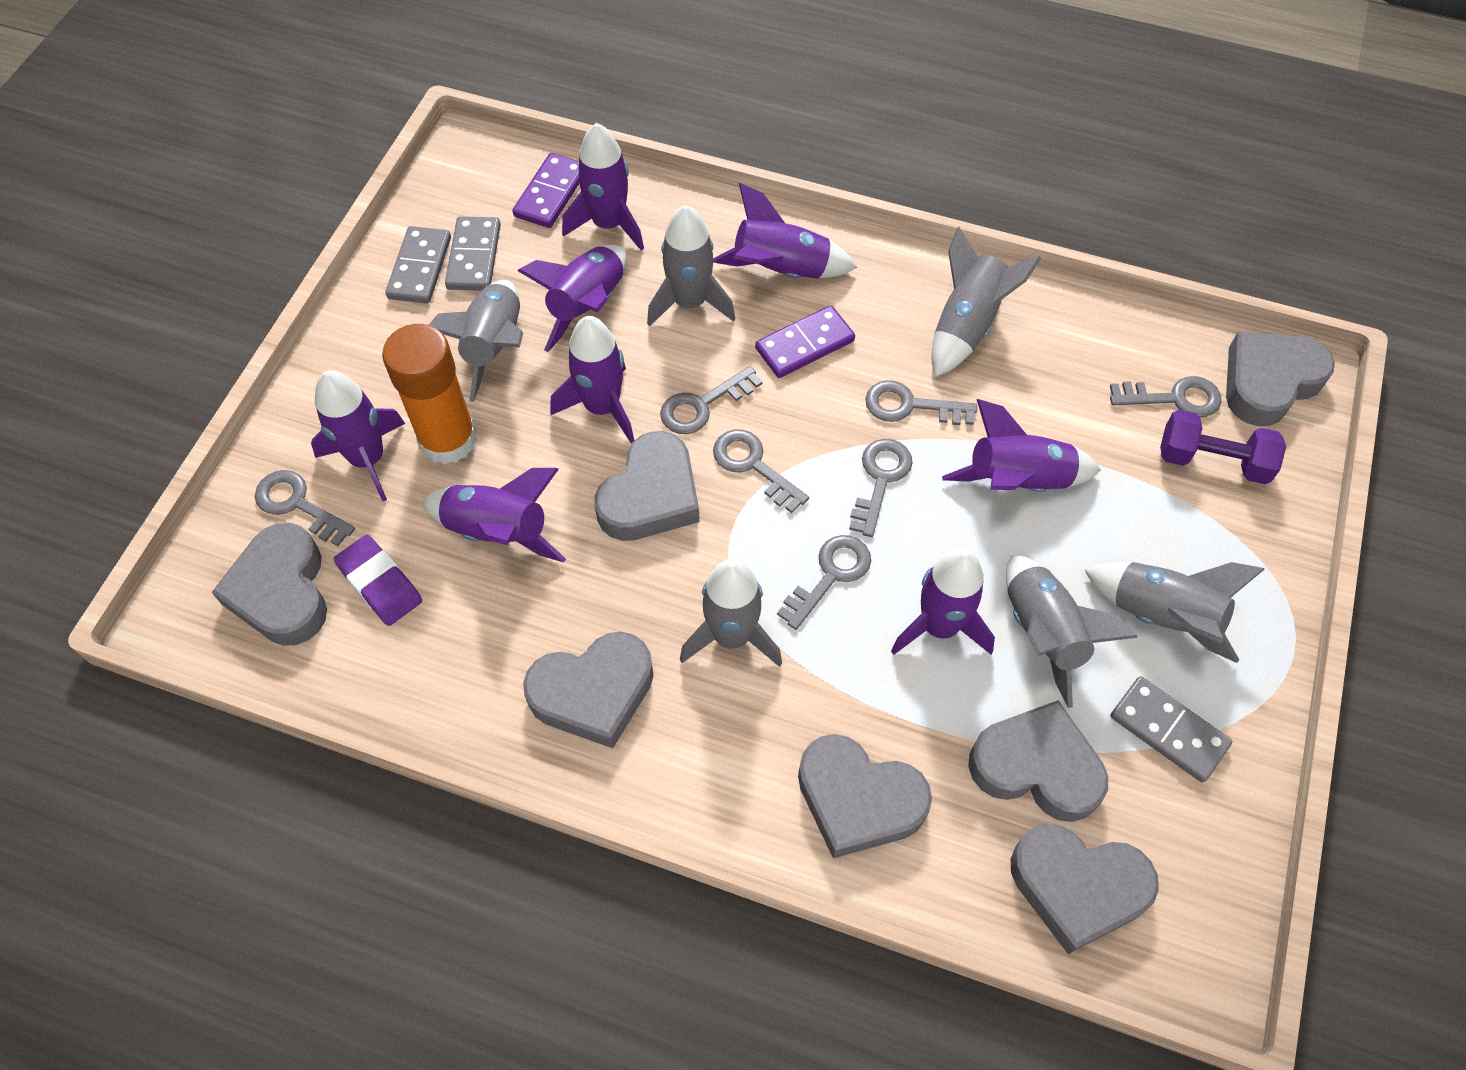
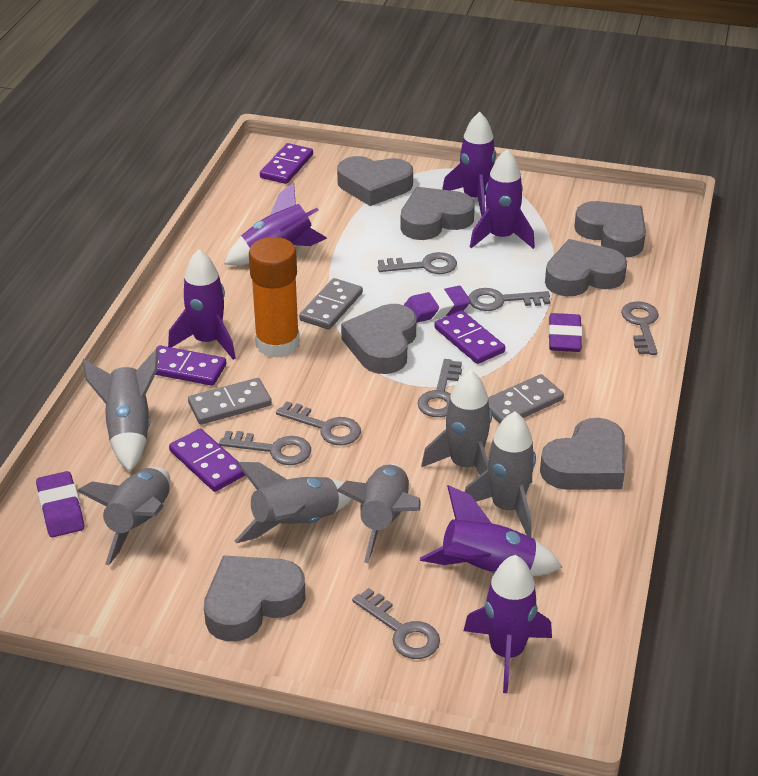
purple domino: [512,153,580,228] [755,305,855,378] = 2 -> [155,345,226,386] [169,429,245,492] [260,143,313,184] [434,310,505,364] = 4
purple dumbbell: [1160,410,1286,484] = 1 -> none = 0
purple eraser: [334,535,422,626] = 1 -> [36,471,84,537] [404,286,471,323] [548,313,582,352] = 3
purple rocket: [311,371,405,501] [422,468,566,562] [517,245,627,352] [551,316,635,443] [562,123,644,251] [713,183,857,278] [891,548,995,655] [942,399,1101,492] = 8 -> [168,249,236,360] [224,182,327,266] [420,485,562,576] [442,112,496,216] [463,555,552,693] [470,149,535,249] = 6

